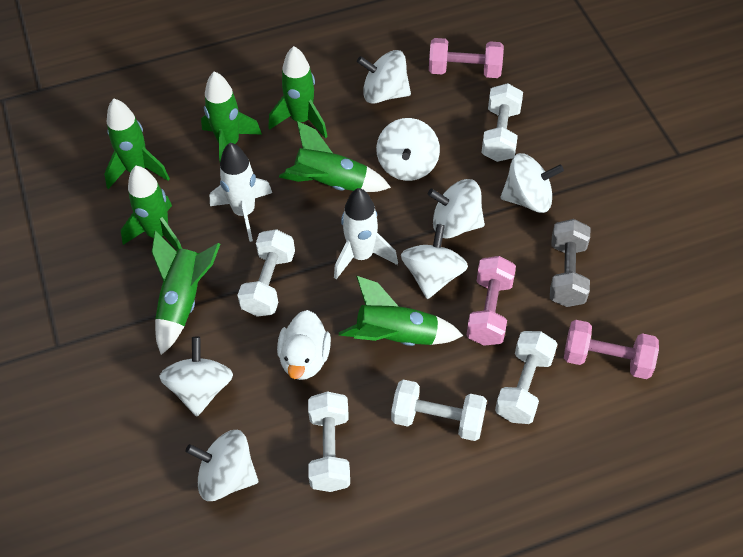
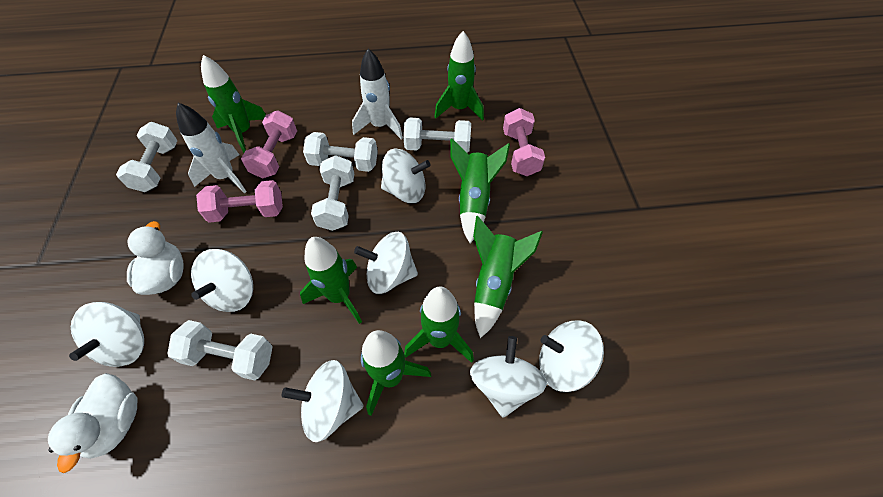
grey dumbbell: [550,219,590,307] = 1 -> none = 0
white duck: [277,310,331,380] = 1 -> [48,373,137,473] [127,221,184,295] = 2

